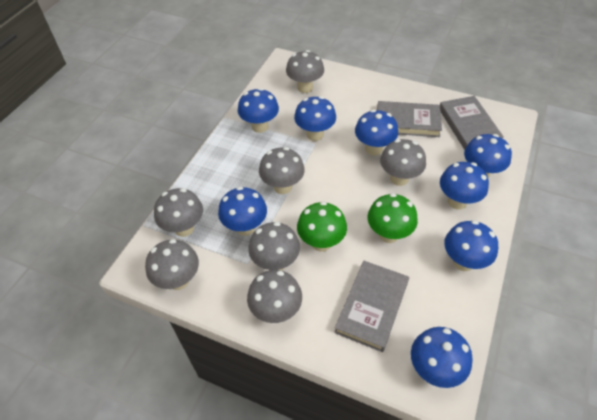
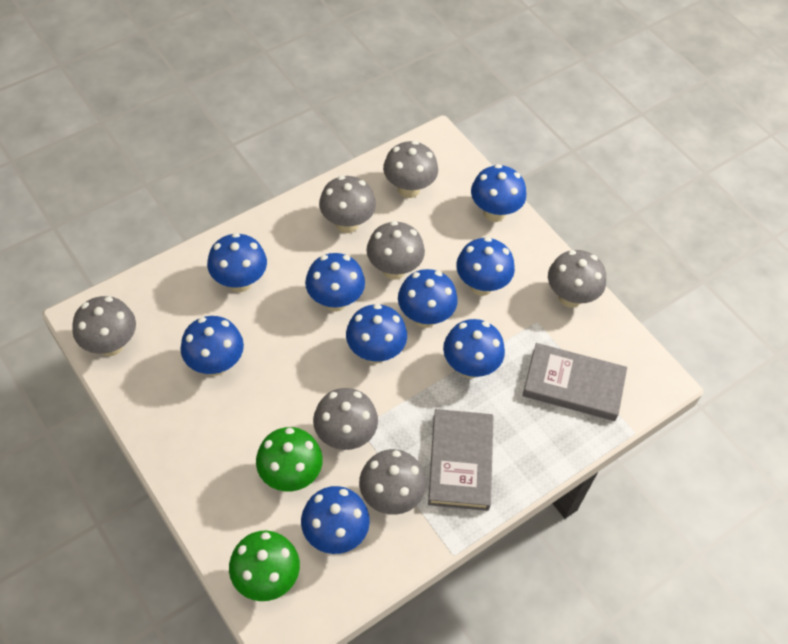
blue mushroom: [218,187,267,236] [238,88,279,133] [294,96,336,141] [355,110,398,155] [411,327,473,388] [440,162,489,209] [444,220,498,271] [464,134,512,178] = 8 -> [180,316,244,376] [207,233,267,292] [301,486,370,554] [305,253,365,312] [346,304,407,364] [398,269,458,328] [443,319,505,378] [456,237,515,296] [471,164,526,222] = 9
grey book: [334,261,409,352] [377,101,442,137] [440,96,504,150] = 3 -> [428,409,494,511] [523,343,627,421] = 2

